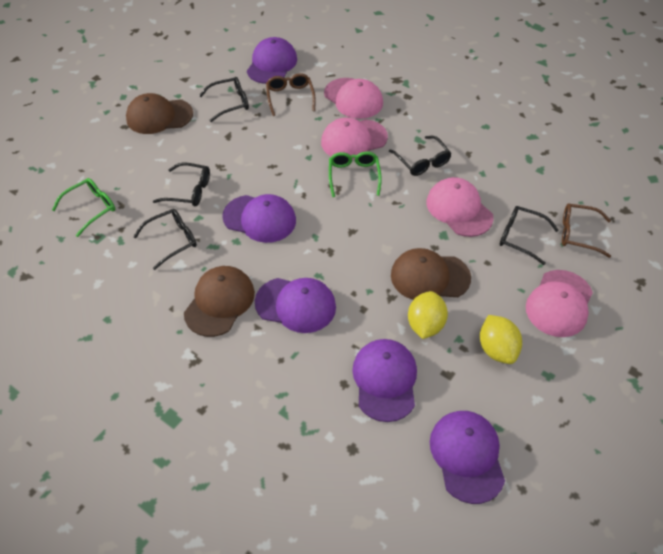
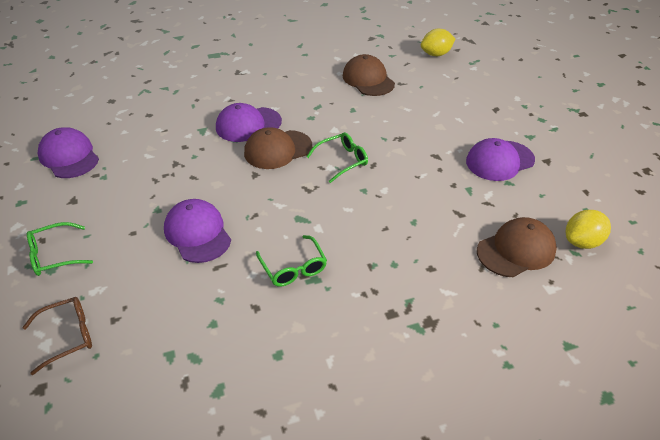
black glasses: [133,209,197,270] [153,162,210,206] [199,77,249,122] [389,136,452,176] [500,206,559,265] = 5 -> none = 0
brown glasses: [266,73,316,116] [562,203,611,258] = 2 -> [22,297,92,375] = 1
green glasses: [52,178,115,237] [329,152,382,197] = 2 -> [27,222,93,276] [256,235,327,287] [306,132,368,183] = 3
pink cap: [321,118,388,160] [324,78,383,119] [427,177,494,237] [526,270,593,337] = 4 -> none = 0
purple cap: [223,194,296,243] [247,37,297,84] [255,278,336,333] [352,339,417,422] [430,411,505,504] = 5 -> [38,127,99,178] [164,199,231,263] [216,103,282,142] [466,138,535,181] = 4

